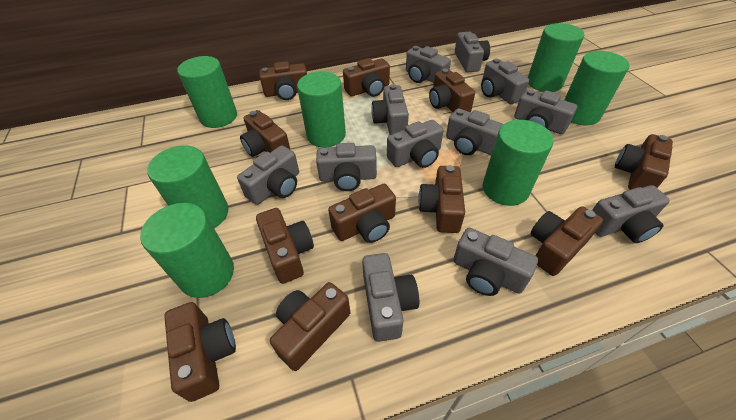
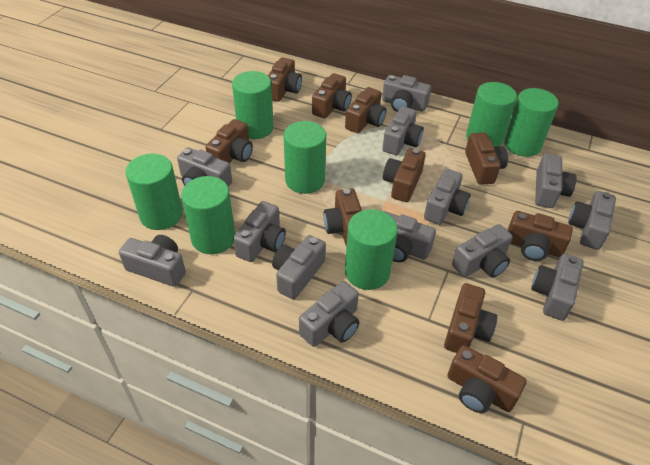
brown camera: [164,302,236,402] [240,110,290,157] [256,208,314,284] [259,61,307,100] [270,282,350,371] [328,184,396,243] [343,58,390,97] [418,165,465,233] [429,69,475,112] [531,206,603,276] [615,134,673,190] = 11 -> [205,119,253,163] [268,57,302,102] [312,73,352,118] [323,188,362,246] [345,87,386,133] [383,148,426,202] [444,283,498,353] [447,345,527,413] [465,132,508,185] [507,211,573,261] = 10
grey camera: [237,145,299,205] [316,143,377,191] [362,253,419,342] [371,84,409,135] [387,120,444,168] [406,46,451,83] [446,108,503,155] [453,228,538,296] [455,32,490,72] [481,58,529,104] [514,89,578,134] [592,185,670,243] = 12 -> [119,235,186,287] [177,148,232,187] [233,201,286,262] [272,235,326,299] [299,281,359,347] [382,75,431,112] [382,106,424,155] [383,211,436,262] [424,169,471,225] [452,224,513,278] [531,253,584,321] [535,153,577,208] [568,191,616,250] = 13

